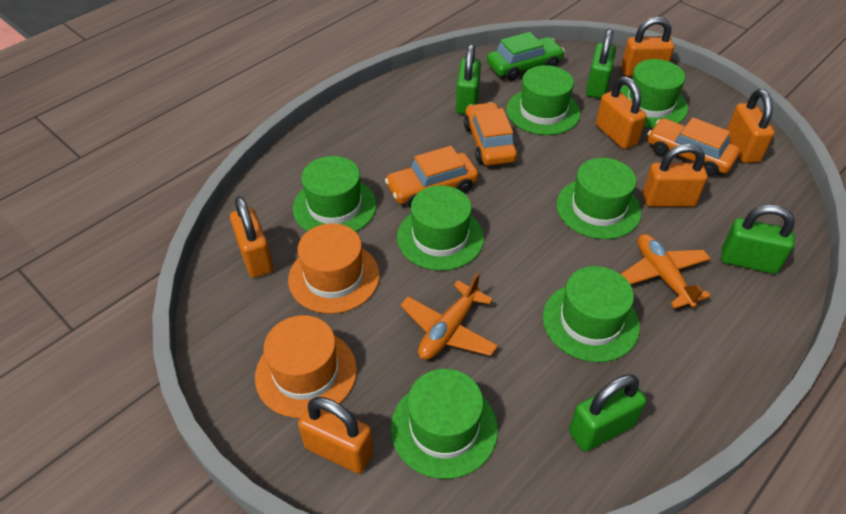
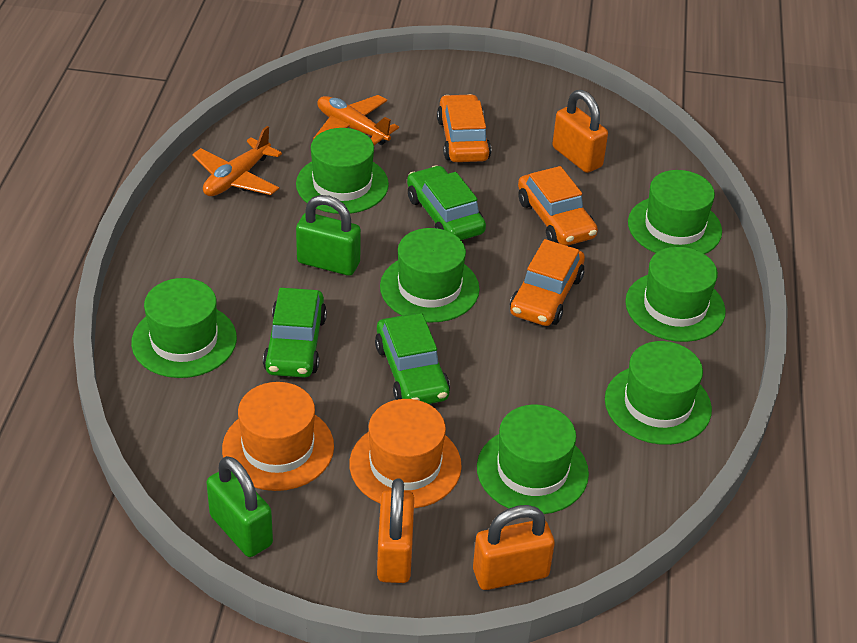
green car: [487,32,565,81] = 1 -> [263,288,327,378] [375,313,450,404] [407,165,486,240] = 3
green padlock: [456,44,481,114] [569,374,646,452] [586,29,616,99] [721,205,795,274] = 4 -> [206,456,273,557] [296,195,361,276] = 2
orange padlock: [230,196,273,278] [298,397,374,473] [596,77,646,149] [621,17,674,77] [643,144,708,207] [727,89,775,163] = 6 -> [377,478,414,583] [473,505,555,590] [552,90,608,173] = 3

